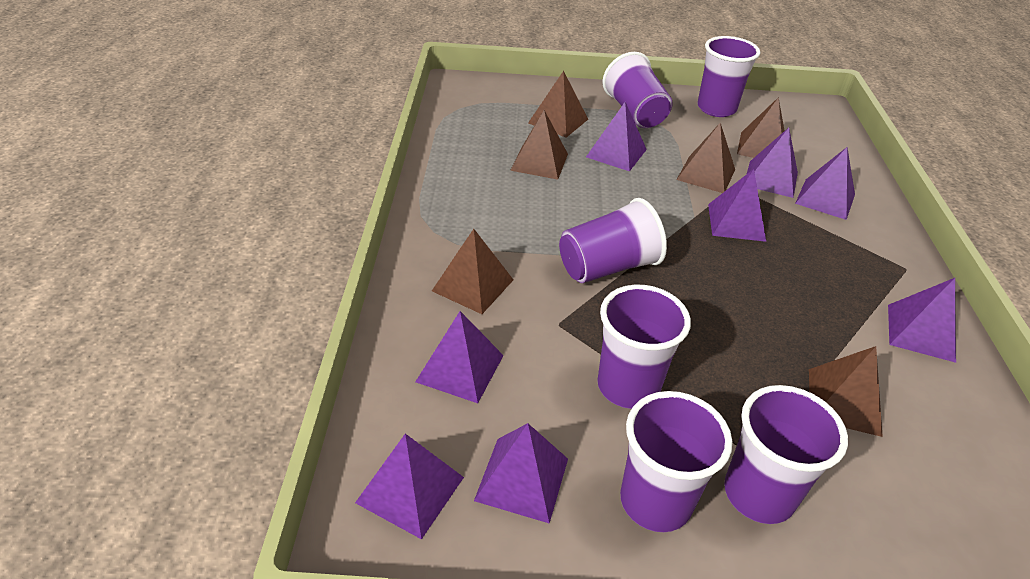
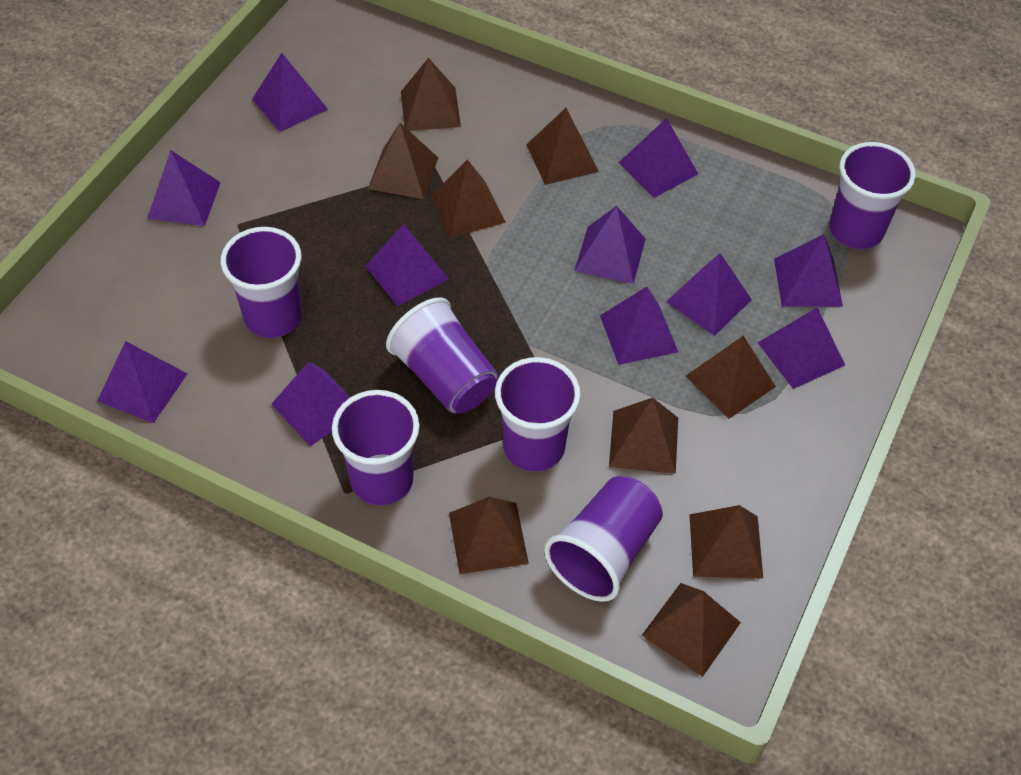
brown pyramid: [432,229,513,314] [510,110,568,180] [528,71,588,138] [676,123,735,193] [737,97,785,158] [809,346,883,437] = 6 -> [368,123,438,199] [401,58,461,131] [431,159,506,238] [449,497,529,574] [526,108,599,185] [609,398,678,474] [642,583,741,677] [686,336,776,419] [689,505,763,579] = 9
purple pyramid: [355,434,464,539] [415,311,504,403] [474,423,568,524] [586,102,647,171] [708,169,766,242] [747,128,798,198] [795,147,855,220] [888,278,956,363] = 8 -> [97,341,187,423] [147,150,221,226] [252,53,328,132] [271,362,350,446] [365,224,449,306] [574,206,646,284] [600,287,678,365] [619,118,698,198] [666,253,752,336] [758,307,845,389] [774,234,843,307] = 11

